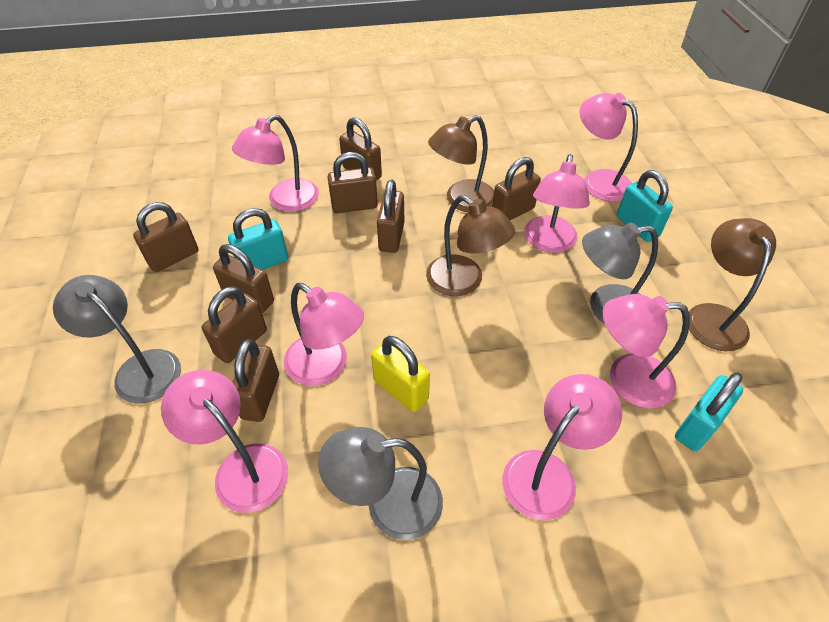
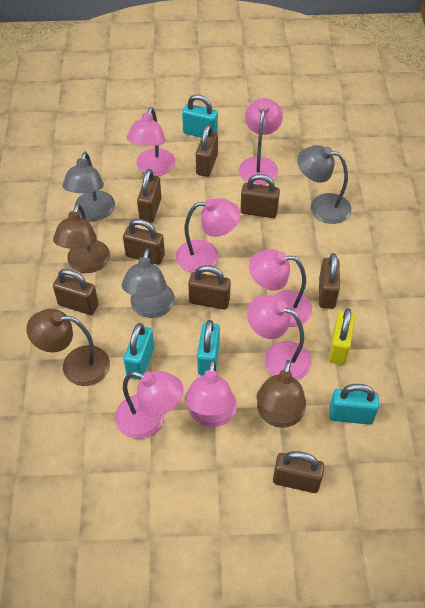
turquoise padlock: [228,208,288,270] [617,170,673,242] [675,372,743,451] = 3 -> [124,323,154,380] [182,95,218,138] [197,320,220,376] [329,384,379,425] = 4

